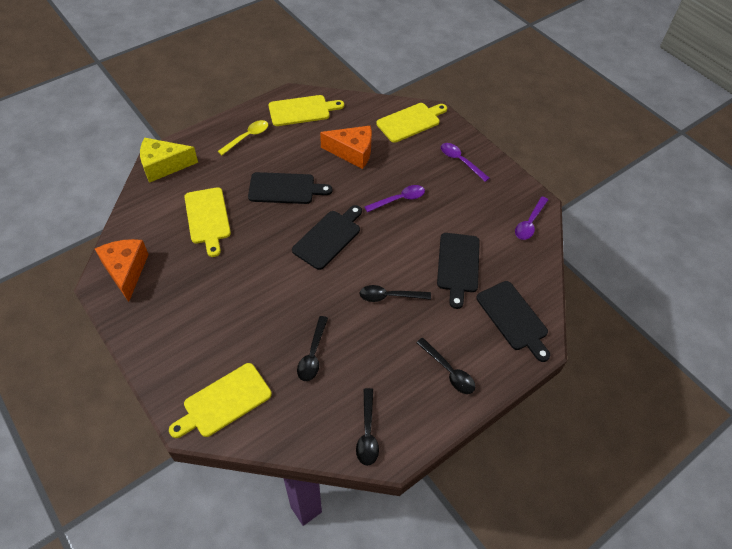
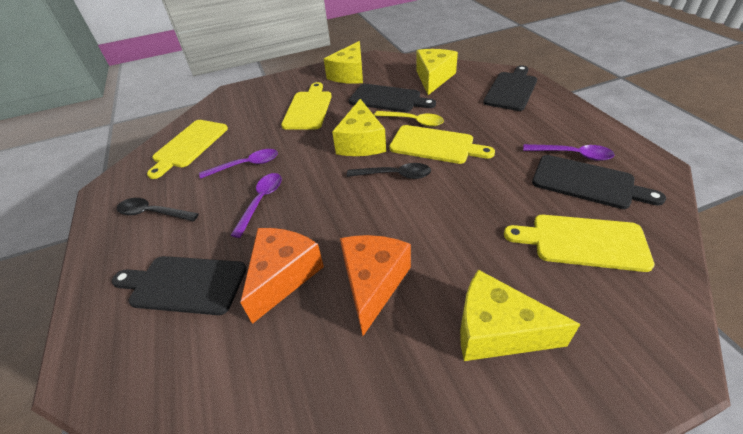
black spoon: [297,316,328,381] [356,388,379,466] [359,285,431,302] [416,338,475,394] = 4 -> [117,198,199,221] [347,163,431,179] = 2
yellow cheese: [140,137,198,183] = 1 -> [324,41,363,84] [332,99,386,156] [416,49,458,95] [460,270,581,361] = 4

